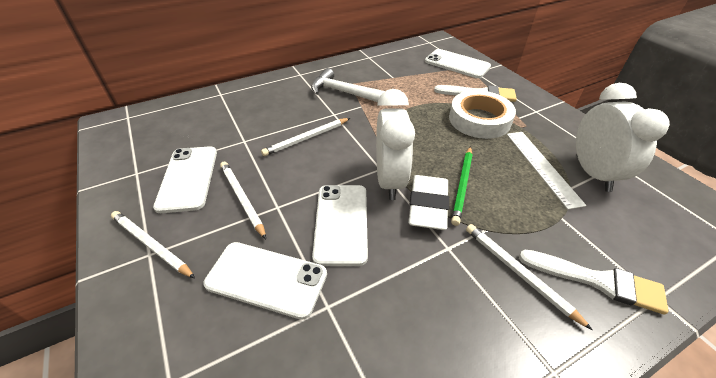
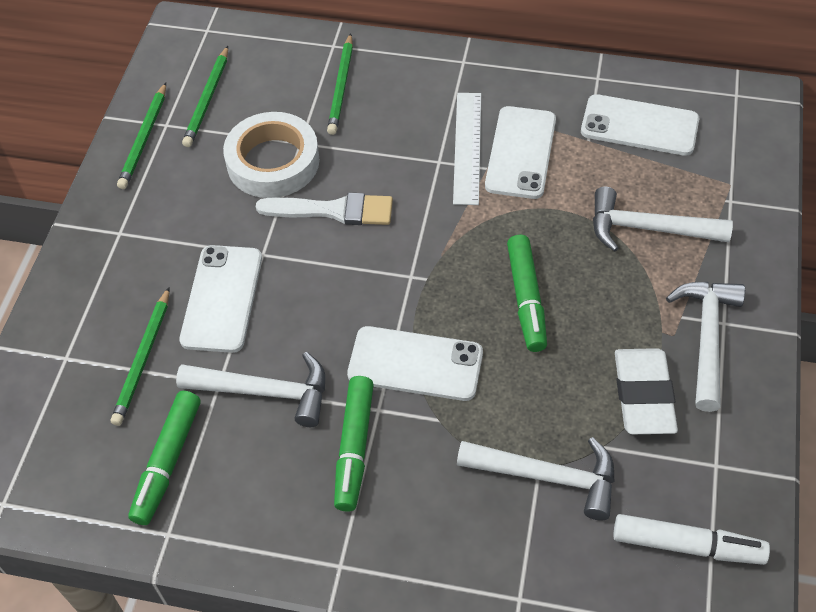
green marker: none = 0 -> [128,391,200,525] [334,376,374,512] [507,235,547,352] = 3
green pencil: [451,146,473,226] = 1 -> [111,287,169,426] [117,83,166,189] [182,46,228,147] [327,33,353,135] = 4
white brush: [434,85,517,102] [519,250,669,315] = 2 -> [256,193,393,225] = 1
white clock: [376,89,415,200] [576,83,670,192] = 2 -> none = 0
white hammer: [311,68,385,102] = 1 -> [176,352,325,427] [457,437,615,521] [593,187,733,252] [666,282,745,412] = 4
white marker: none = 0 -> [613,514,770,565] = 1
white pencil: [111,211,195,278] [220,161,266,239] [261,118,350,156] [466,224,592,330] = 4 -> none = 0

